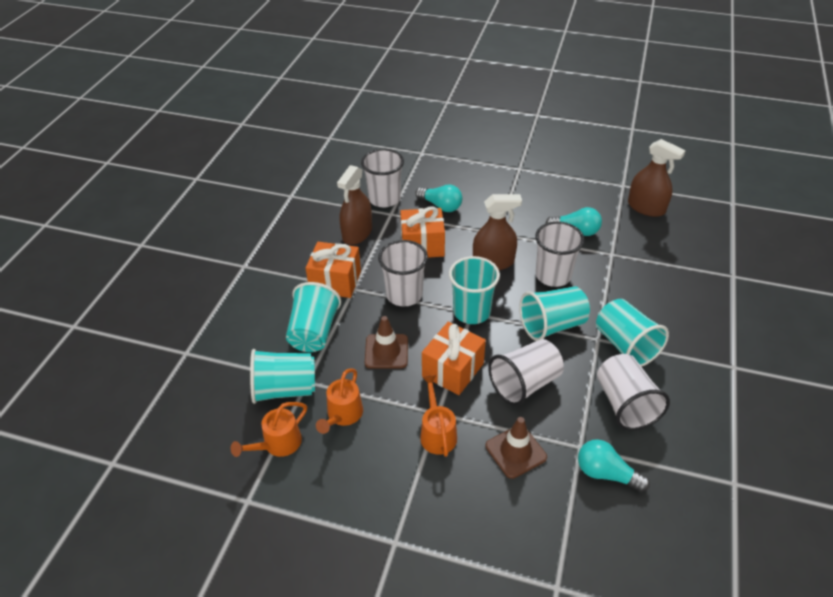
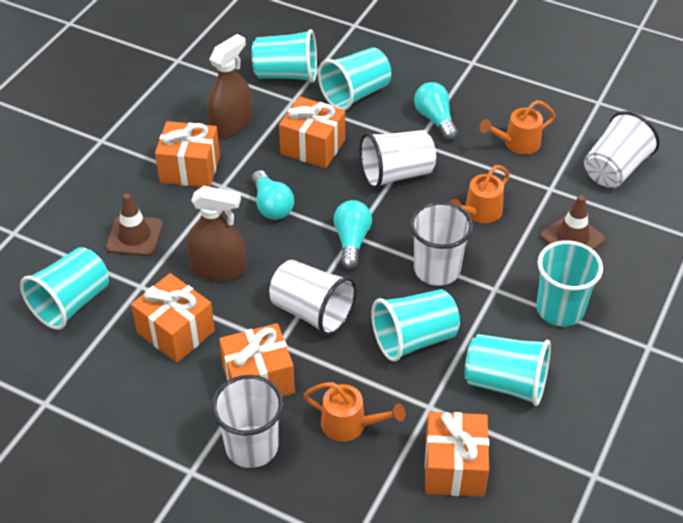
brown spray bottle: [337,165,372,245] [473,194,522,270] [628,139,686,217] = 3 -> [186,186,246,281] [207,34,252,138] = 2
orange gift: [306,242,361,298] [400,206,445,258] [422,322,486,395] = 3 -> [131,273,215,363] [155,121,220,187] [219,323,295,397] [279,96,345,168] [425,412,489,497] = 5
turquoise cup: [250,349,315,404] [286,282,341,352] [449,256,500,324] [519,286,590,341] [596,299,669,367] = 5 -> [20,247,109,330] [252,29,317,82] [318,47,391,110] [371,289,460,362] [464,334,551,406] [536,240,603,327] = 6

